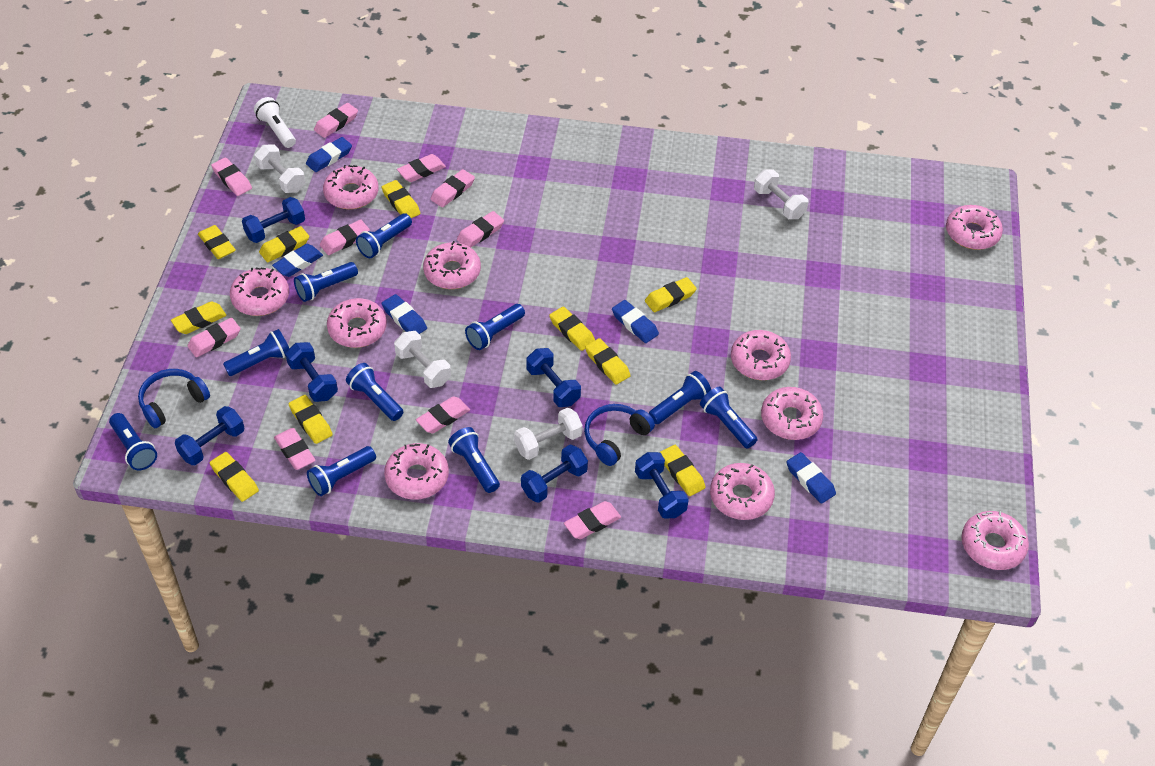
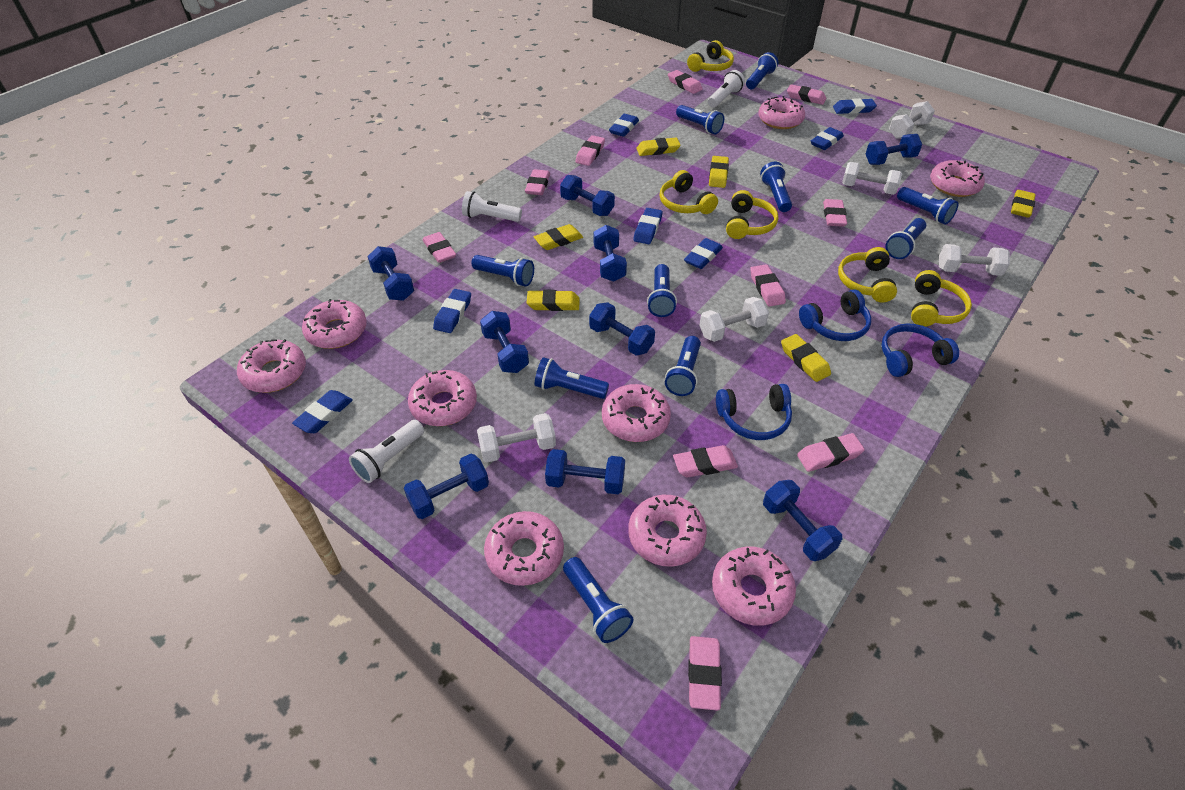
blue dumbbell: [175,406,245,465] [242,197,305,243] [285,342,338,402] [521,445,588,503] [526,348,581,407] [635,452,689,519] = 6 -> [367,246,414,301] [404,454,489,519] [480,311,529,373] [545,449,625,494] [560,175,615,216] [589,302,655,356] [594,225,627,282] [763,480,842,561] [866,134,922,165] = 9
blue eraser: [272,244,323,277] [306,137,352,172] [382,294,427,334] [612,300,659,343] [787,452,836,504] = 5 -> [292,390,353,433] [433,289,471,333] [609,114,639,137] [633,208,663,244] [684,238,723,269] [811,127,844,150] [833,98,877,114] = 7
blue headphones: [138,369,210,428] [584,404,655,466] = 2 -> [716,384,792,440] [799,290,871,341] [881,324,959,377] = 3
pink donut: [230,268,289,316] [323,165,379,209] [327,298,387,348] [384,443,449,500] [423,241,481,289] [710,463,775,520] [731,330,791,380] [761,387,823,440] [946,205,1003,250] [961,511,1029,570] = 10 -> [237,339,306,393] [302,299,367,349] [408,370,477,426] [484,511,564,586] [602,384,671,442] [628,495,707,567] [712,547,796,626] [758,96,805,129] [930,160,985,197] = 9
white dumbbell: [254,145,305,193] [394,331,451,388] [514,408,583,460] [754,169,808,219] = 4 -> [477,413,556,463] [699,297,769,342] [842,162,902,195] [889,101,935,139] [939,244,1010,276] = 5
white flashlight: [254,97,296,148] = 1 -> [349,420,424,483] [462,191,522,222] [708,70,745,108] = 3
yellow eraser: [171,301,227,334] [198,225,236,259] [210,452,259,502] [259,226,309,262] [289,395,333,444] [382,180,420,218] [549,307,595,351] [585,338,631,385] [645,277,697,312] [660,445,706,496] = 10 -> [527,290,580,311] [534,224,583,250] [636,138,681,156] [709,156,729,188] [781,334,831,382] [1011,190,1036,218] = 6
yellow headphones: none = 0 -> [660,170,718,214] [687,40,734,72] [726,190,778,239] [838,247,897,303] [911,270,972,326] = 5

